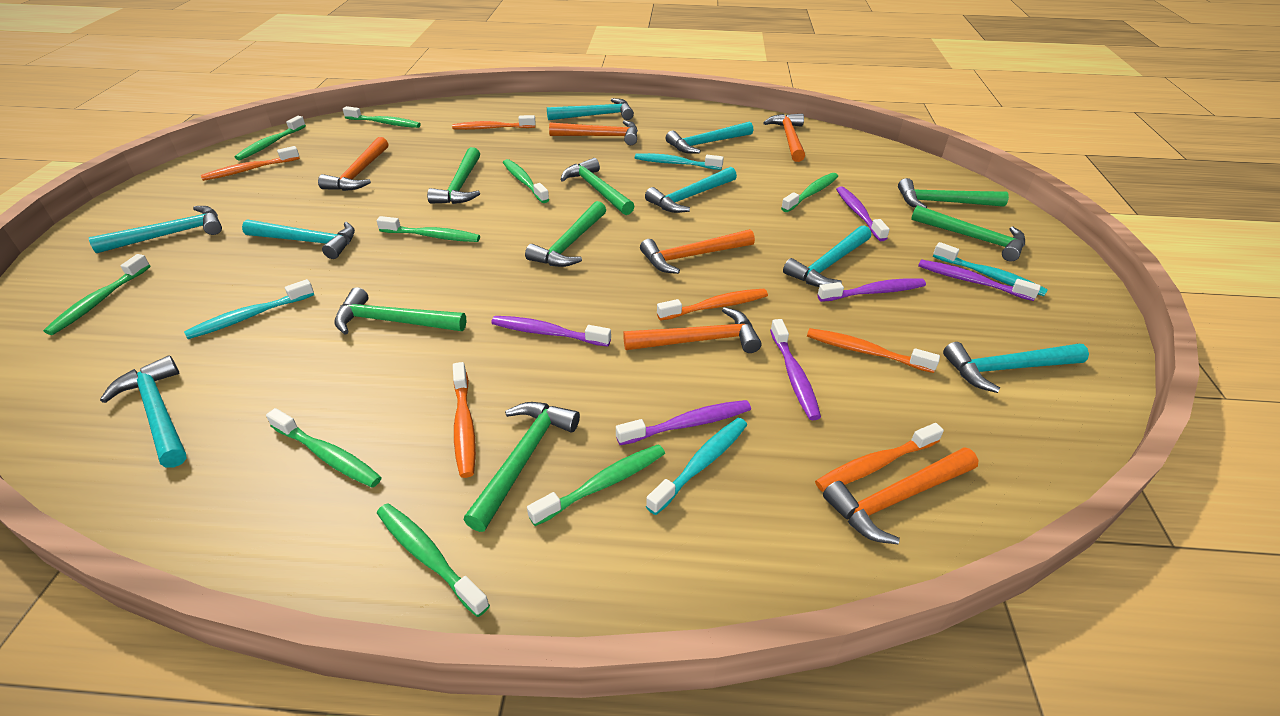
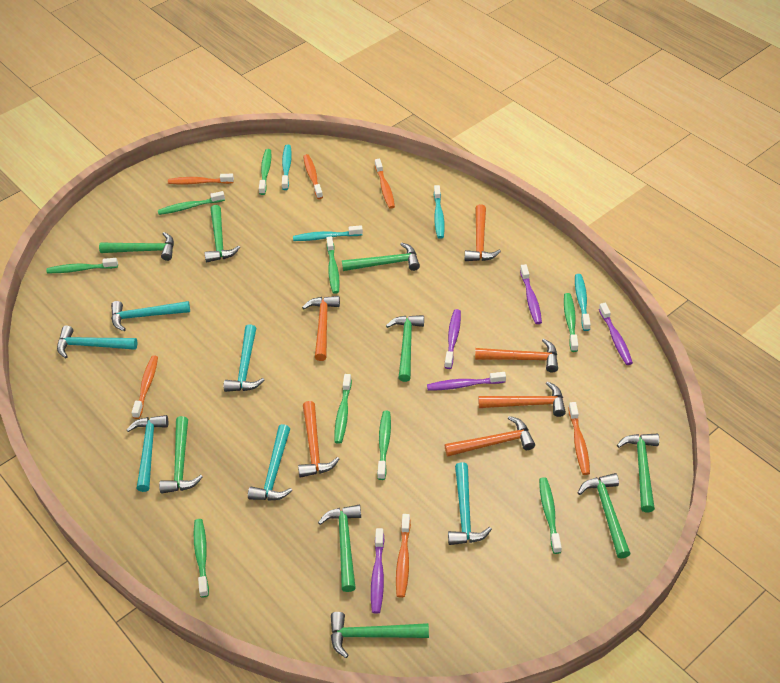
green hammer: [334,287,466,335] [427,147,480,204] [464,402,580,532] [525,201,606,267] [560,158,635,215] [898,178,1009,208] [911,205,1025,262] = 7 -> [99,232,174,261] [159,416,203,494] [205,205,240,262] [318,505,361,592] [331,612,429,658] [342,243,420,271] [386,315,424,382] [578,473,631,558] [617,434,659,512] = 9
purple toothbrush: [491,316,611,347] [616,400,751,445] [770,319,821,420] [817,278,926,302] [836,186,890,241] [918,260,1041,301] = 6 -> [371,528,385,614] [427,372,506,391] [445,309,461,369] [520,264,542,324] [599,303,633,365] = 5
turquoise hammer: [89,206,222,253] [100,355,187,468] [242,219,355,259] [547,98,634,120] [645,167,737,213] [666,121,753,154] [783,225,871,287] [943,342,1089,393] = 8 -> [57,325,138,358] [111,301,190,331] [126,415,168,492] [223,324,264,392] [248,424,292,500] [448,462,492,545] = 6

